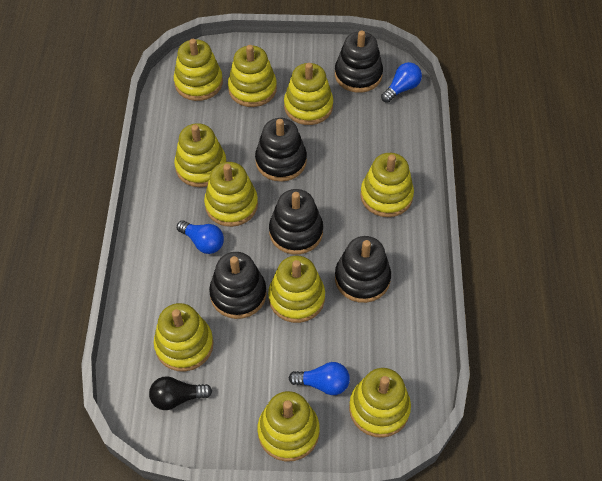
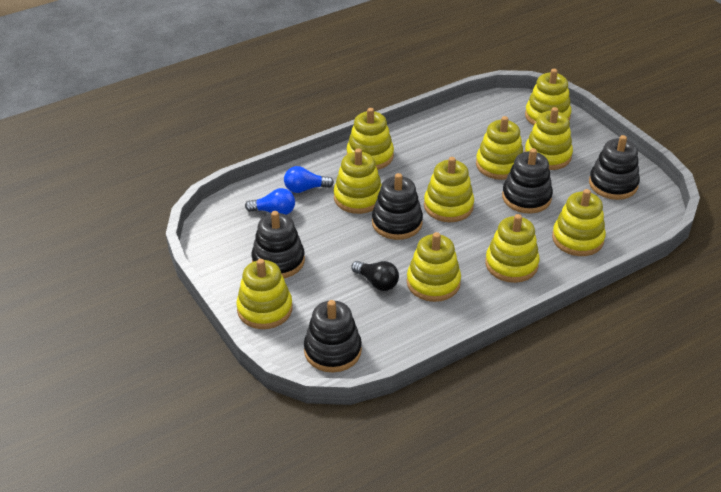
blue light bulb: [177,220,224,254] [289,362,350,395] [381,62,422,103] = 3 -> [245,188,295,215] [284,166,334,193] = 2

